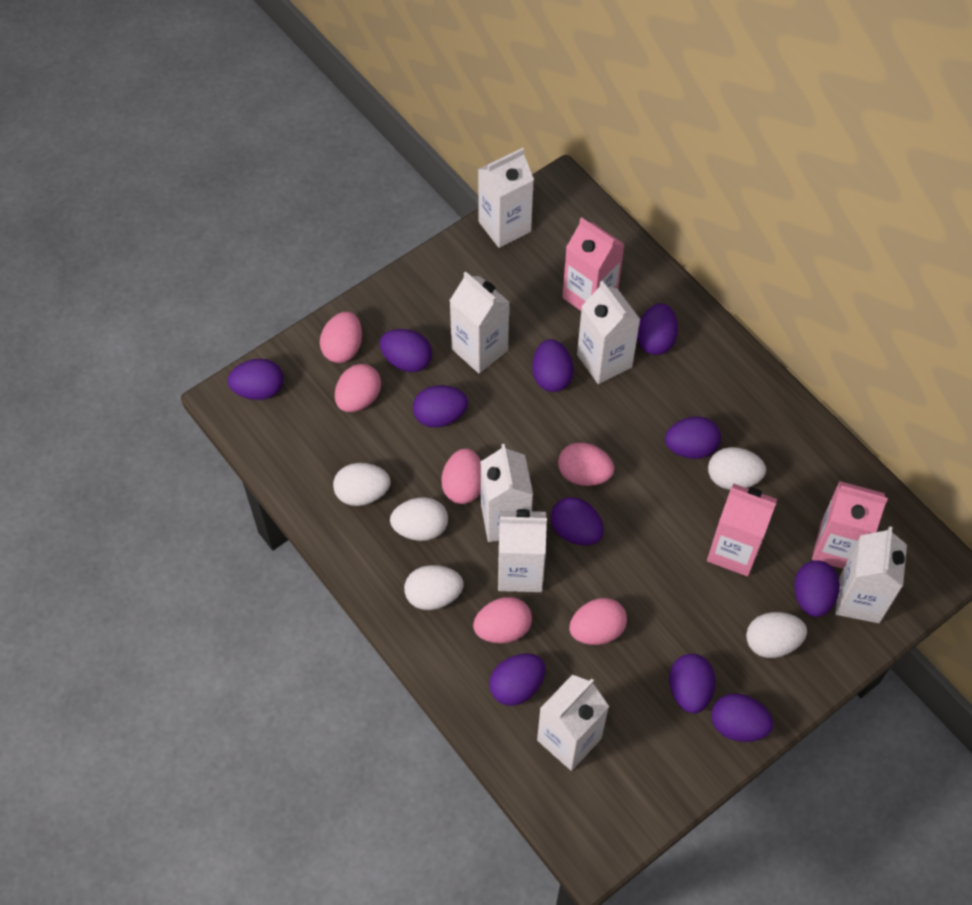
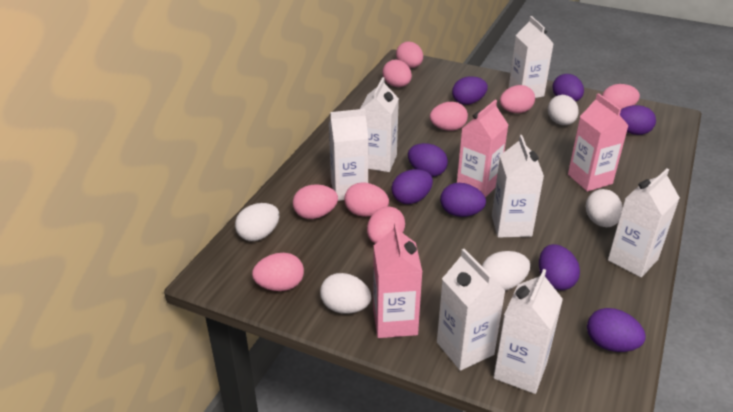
pink egg: [320,312,362,363] [335,364,381,412] [441,448,481,504] [473,597,532,643] [558,443,614,486] [569,598,627,645] = 6 -> [252,253,304,291] [293,184,338,219] [344,182,389,217] [367,207,405,244] [382,60,412,87] [396,41,423,68] [430,102,468,131] [500,85,535,113] [602,84,640,109] = 9
purple egg: [227,359,284,400] [379,329,432,372] [413,385,468,428] [489,653,546,706] [532,339,574,392] [551,497,604,545] [637,304,678,355] [665,417,721,459] [669,654,716,714] [711,693,774,742] [794,560,840,617] = 11 -> [392,169,433,204] [408,143,448,177] [440,183,486,217] [452,76,488,105] [539,244,580,290] [553,74,584,101] [587,308,646,352] [620,105,656,135] = 8

